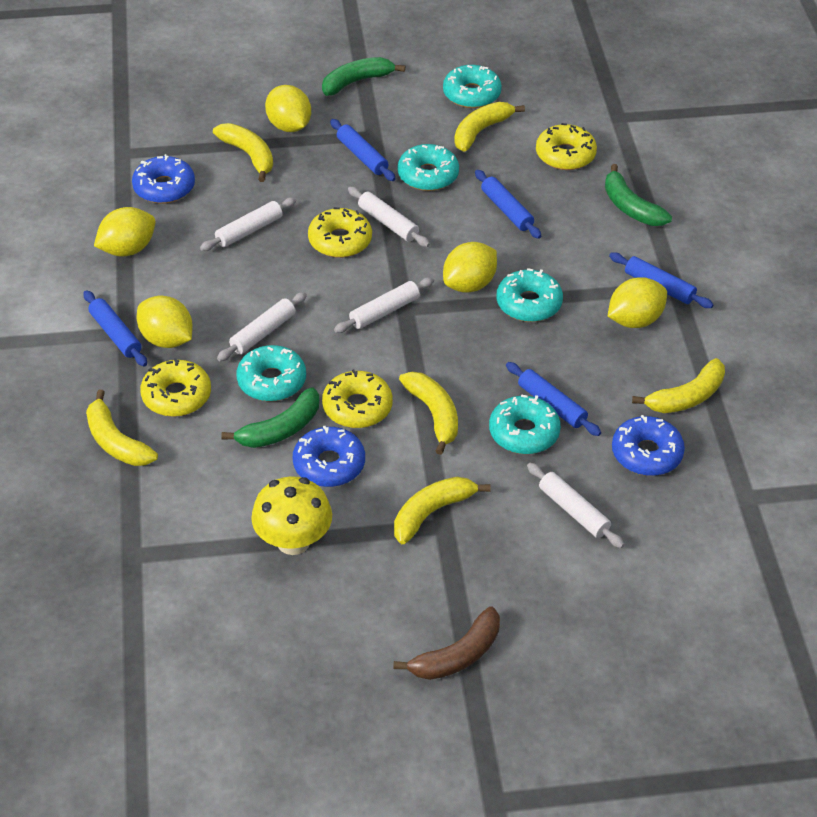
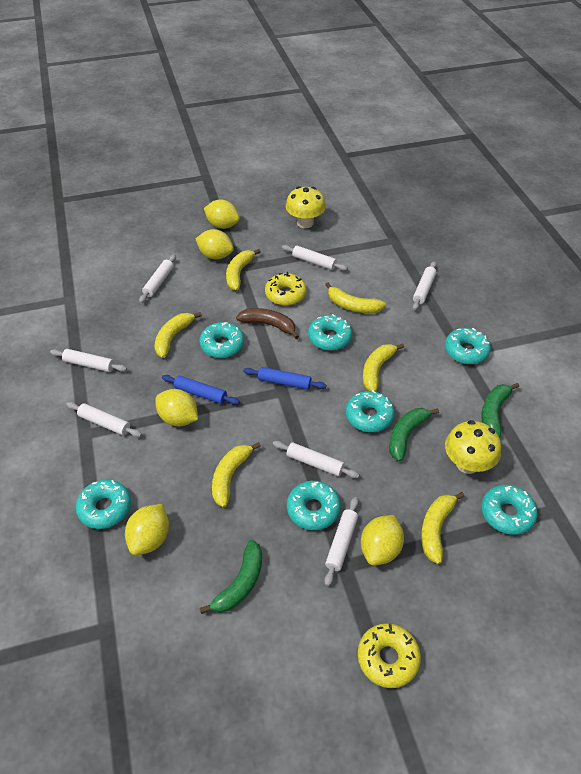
blue donut: [132,154,195,204] [293,426,365,487] [612,415,685,476] = 3 -> none = 0
blue rolling pin: [83,290,147,367] [330,119,396,181] [475,170,541,239] [506,362,601,436] [609,252,713,308] = 5 -> [162,375,240,405] [243,367,326,390] = 2
turquoise donut: [237,345,306,401] [397,144,459,191] [443,65,502,108] [489,394,561,454] [496,268,563,322] = 5 -> [76,479,131,529] [200,322,244,358] [287,481,341,530] [308,314,352,350] [346,390,395,432] [445,328,491,364] [481,485,537,535] = 7
white rolling pin: [200,197,296,251] [217,292,307,361] [334,277,434,333] [348,187,430,247] [527,463,624,548] = 5 -> [50,349,127,372] [66,402,142,437] [139,254,176,303] [273,441,359,478] [282,245,348,271] [324,497,359,586] [413,261,436,310] = 7
yellow donut: [140,358,211,417] [308,207,372,258] [322,369,393,428] [536,123,597,170] = 4 -> [265,272,307,306] [358,623,421,688] = 2
yellow mushroom: [251,476,332,555] = 1 -> [286,186,326,228] [445,420,501,474] = 2

